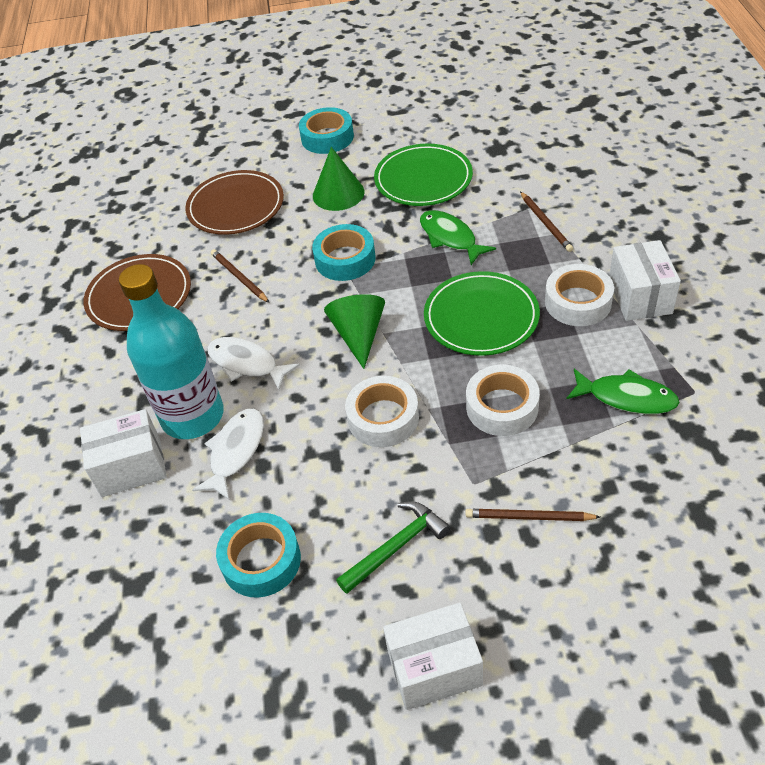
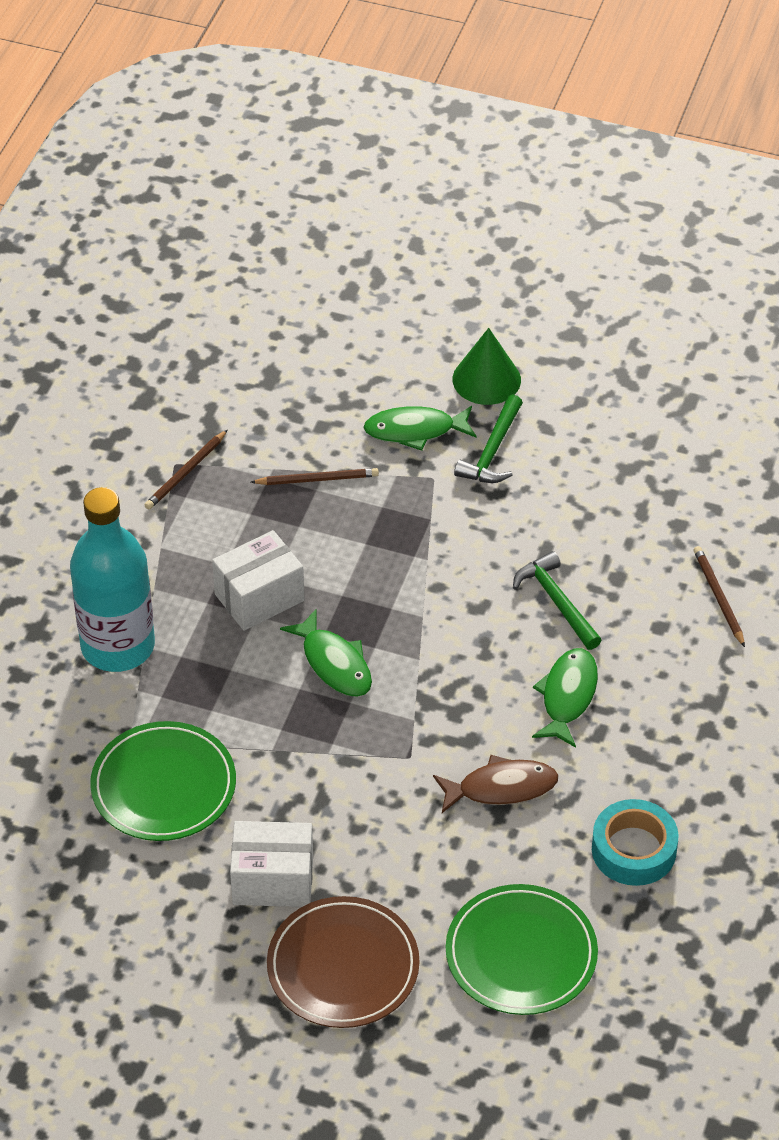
brown fish: none = 0 -> [433,755,558,813] = 1
brown plate: [83,254,191,331] [185,170,284,235] = 2 -> [267,896,420,1028] = 1
green cone: [313,147,365,211] [324,294,385,369] = 2 -> [453,328,521,405] = 1
green fish: [420,210,496,265] [566,369,680,414] = 2 -> [280,609,372,697] [363,406,477,451] [532,648,598,748] = 3
green hammer: [336,501,451,594] = 1 -> [454,394,523,483] [513,551,602,650] = 2
turquoise tape: [216,513,301,598] [299,107,354,154] [312,224,376,281] = 3 -> [592,799,679,886] = 1
white box: [80,409,167,497] [383,602,483,710] [609,240,681,321] = 3 -> [212,530,304,631] [230,821,313,907] = 2
white fish: [192,409,264,500] [207,337,300,390] = 2 -> none = 0
white tape: [345,376,419,447] [466,365,540,436] [545,264,614,326] = 3 -> none = 0

